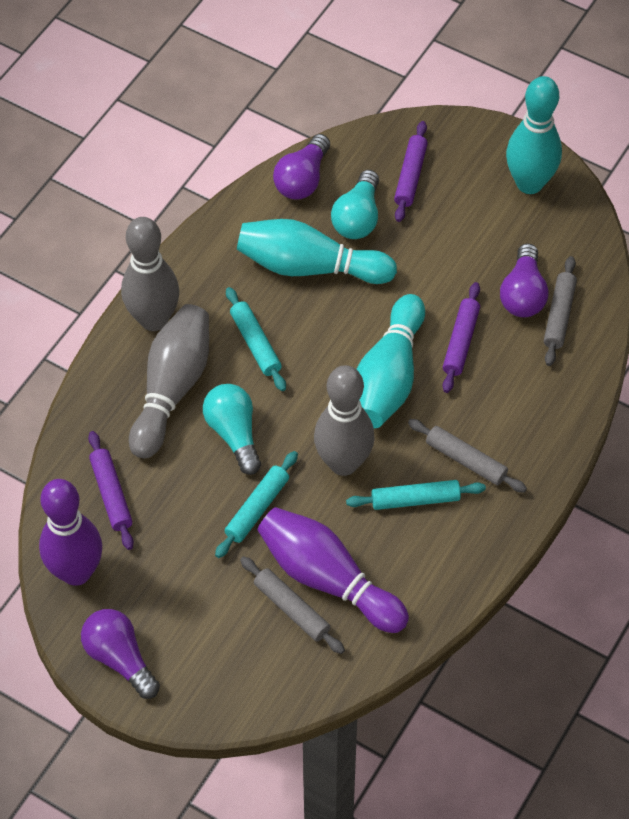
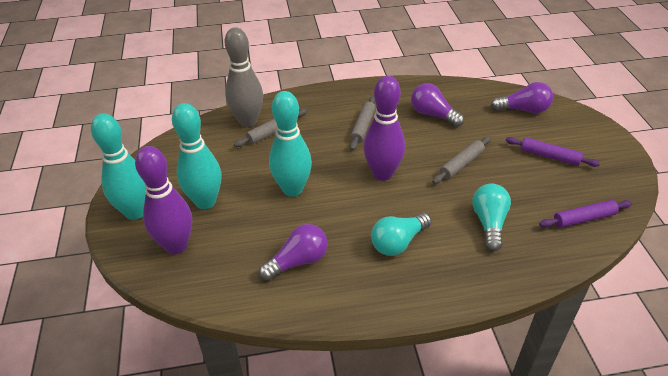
grey bowling pin: [121,217,179,331] [129,304,209,459] [314,365,375,476] = 3 -> [225,27,263,127] = 1
purple rolling pin: [88,431,134,550] [394,121,428,222] [442,282,480,393] = 3 -> [506,137,600,167] [539,200,632,228] = 2
turquoise rolling pin: [215,451,298,558] [226,287,286,391] [346,480,486,510] = 3 -> none = 0

